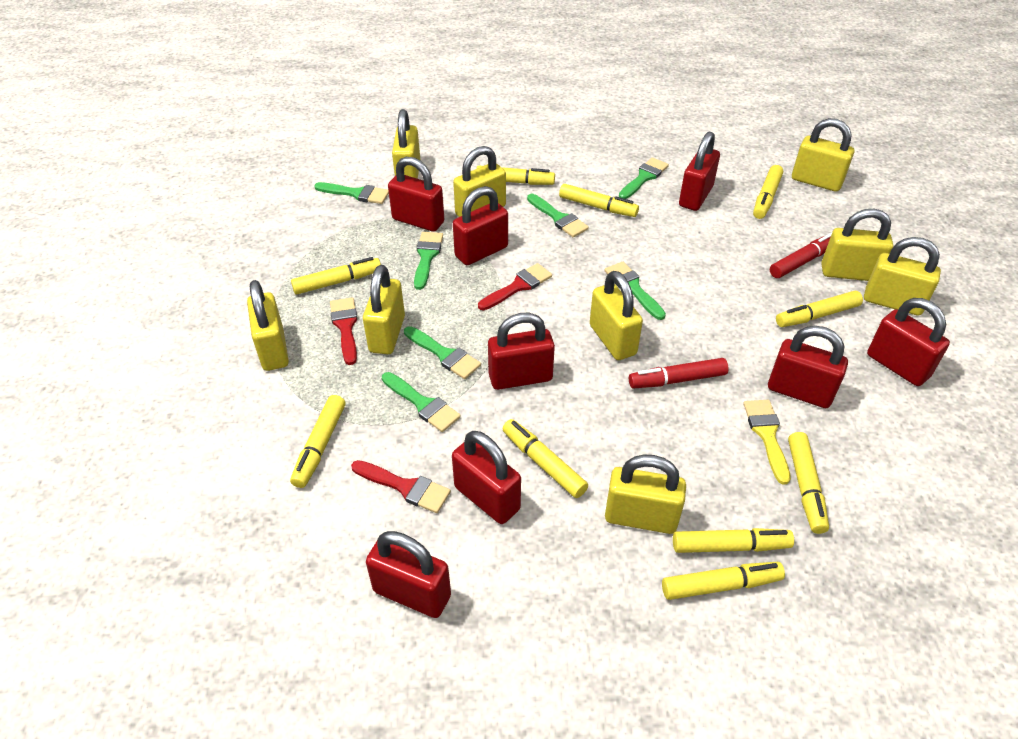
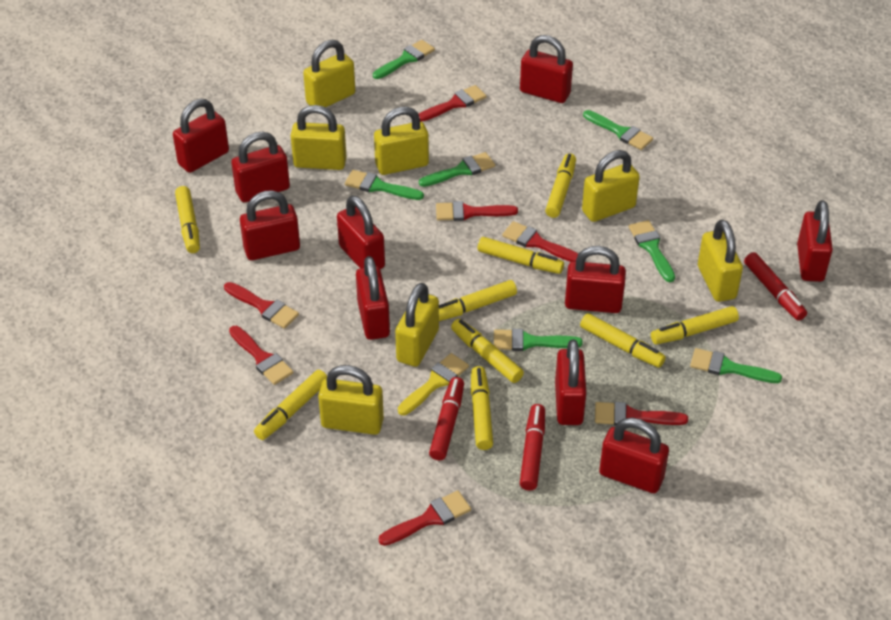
red brush: [330,297,358,365] [351,460,451,513] [478,263,552,310] = 3 -> [224,282,299,329] [229,326,293,385] [379,491,471,546] [419,85,487,122] [436,201,518,221] [502,221,578,262] [595,402,688,426] = 7
red marker: [629,358,729,389] [770,233,832,278] = 2 -> [429,377,464,460] [520,404,545,491] [744,252,807,321] = 3
red padlock: [366,531,451,618] [388,157,444,232] [452,431,521,524] [453,186,508,265] [488,313,555,390] [679,131,720,211] [768,326,848,408] [867,298,950,386] = 8 -> [173,99,229,173] [231,132,290,202] [240,190,300,260] [337,196,385,269] [356,256,390,340] [520,35,573,103] [555,339,586,425] [565,246,626,313] [599,418,669,493] [797,200,833,282] = 10
yellow marker: [290,395,345,488] [291,257,381,294] [476,166,555,185] [503,419,588,498] [559,184,639,217] [662,562,785,600] [673,528,794,553] [753,165,783,219] [776,291,863,327] [788,432,829,534] = 10 -> [175,186,200,253] [254,370,327,440] [439,280,517,321] [451,319,524,383] [471,366,493,450] [478,237,564,274] [545,153,576,218] [580,313,666,368] [651,306,739,345] = 9
yellow padlock: [247,280,289,371] [363,265,405,354] [392,109,420,179] [453,146,506,217] [590,271,643,360] [605,455,686,534] [792,118,854,192] [821,209,893,281] [864,237,941,316] = 9 -> [291,105,347,170] [303,40,355,107] [318,365,384,435] [374,107,429,175] [395,283,439,367] [582,150,640,222] [698,219,743,302] = 7

